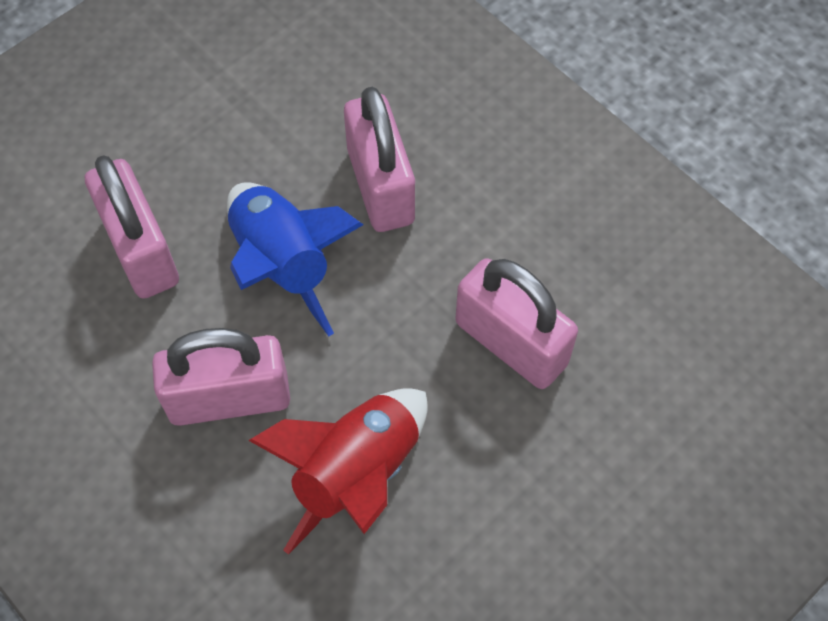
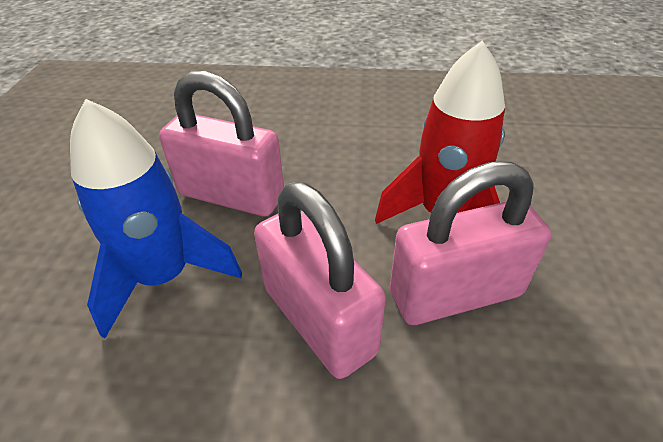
pink padlock: [85,155,179,299] [152,328,290,426] [344,87,415,232] [455,258,578,389] = 4 -> [159,71,284,216] [254,182,386,379] [390,162,551,325] = 3

